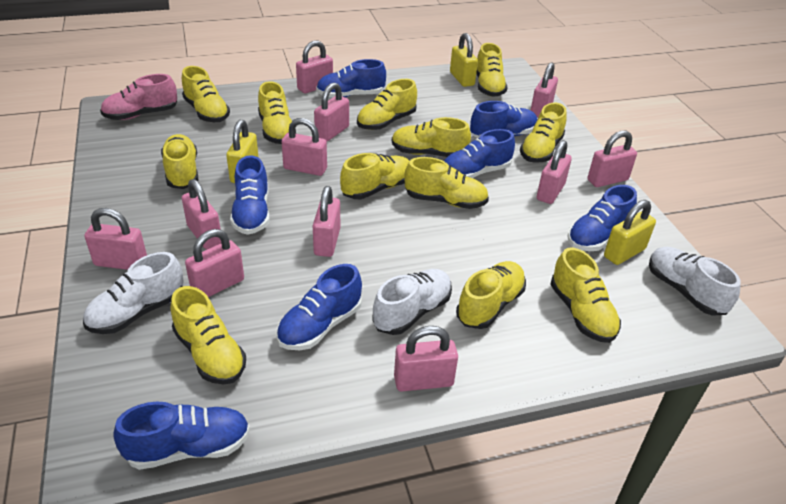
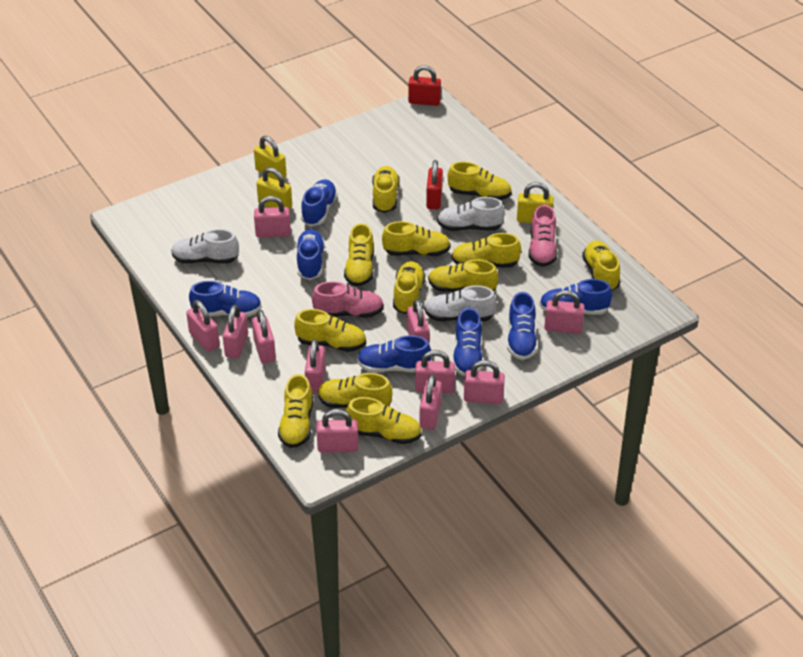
pink shoe: [100,74,177,120] = 1 -> [312,281,384,317] [529,205,557,267] = 2
red padlock: none = 0 -> [408,65,441,106] [426,160,443,209] = 2

